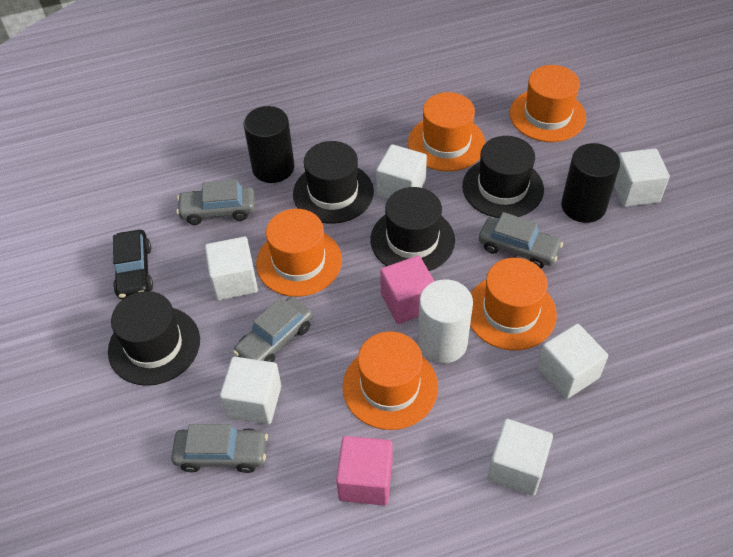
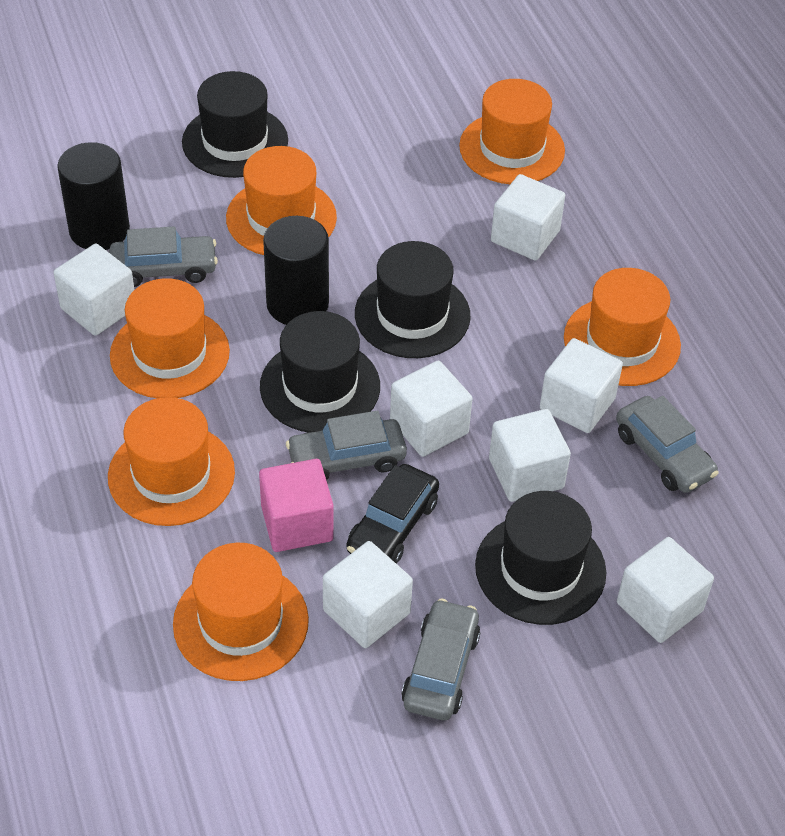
orange hat: [256,209,342,297] [343,332,438,430] [408,92,485,171] [470,258,557,350] [510,65,586,142] = 5 -> [108,397,235,526] [110,278,230,398] [173,543,309,681] [226,146,337,255] [459,79,565,184] [564,268,681,386] = 6
pink cube: [336,436,392,506] [380,256,434,324] = 2 -> [259,459,334,552] = 1
white cube: [205,237,258,300] [220,357,281,424] [376,144,427,199] [488,419,553,496] [537,324,608,399] [614,148,670,207] = 6 -> [54,244,134,336] [323,541,413,648] [390,361,472,457] [489,409,571,502] [491,174,565,261] [540,338,623,433] [617,537,714,643] = 7
white cylinder: [418,279,473,363] = 1 -> none = 0

